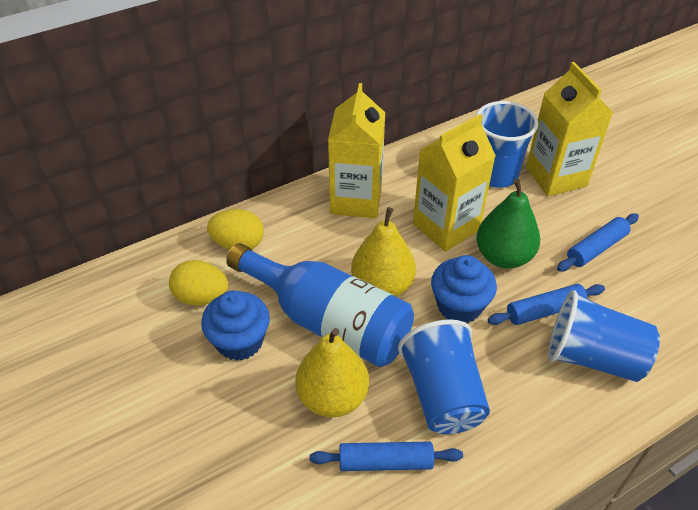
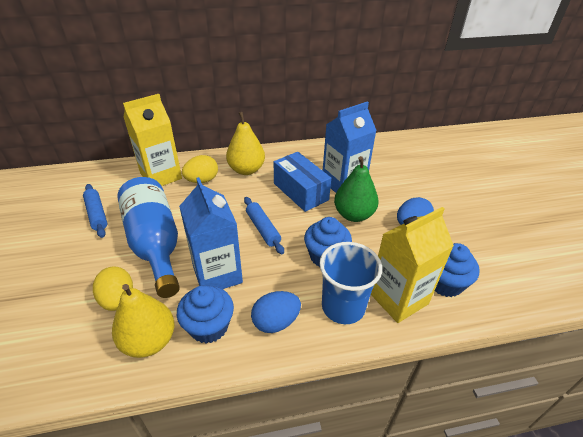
blue box: none = 0 -> [274,152,331,212] = 1
blue carton: none = 0 -> [179,177,243,289] [323,101,377,193] = 2
blue cup: [398,319,490,434] [476,101,539,188] [548,290,660,382] = 3 -> [319,242,382,324] = 1
blue cupcake: [201,291,270,361] [431,255,497,323] = 2 -> [177,285,234,344] [304,217,352,267] [435,243,480,297] = 3
blue egg: none = 0 -> [251,291,301,333] [397,197,434,225] = 2
blue rolling pin: [310,442,463,471] [488,284,605,325] [557,214,639,272] = 3 -> [83,184,107,238] [244,197,284,254] = 2
yellow carton: [328,83,385,218] [413,114,496,252] [526,62,613,196] = 3 -> [123,94,182,186] [371,207,454,323] = 2

